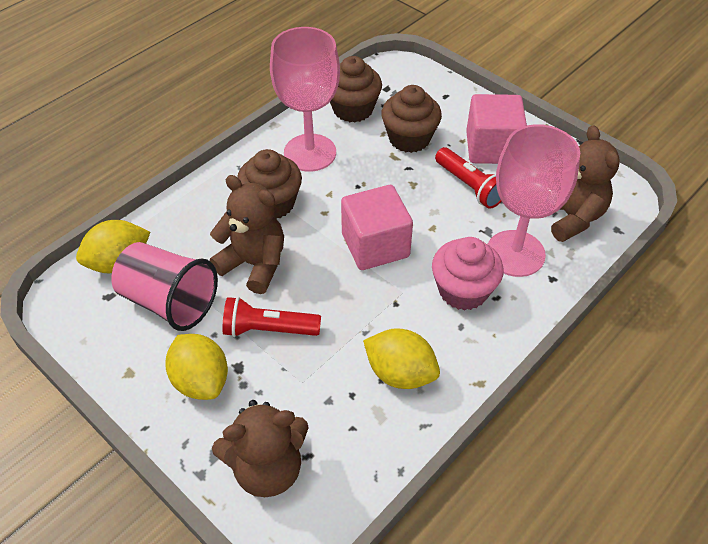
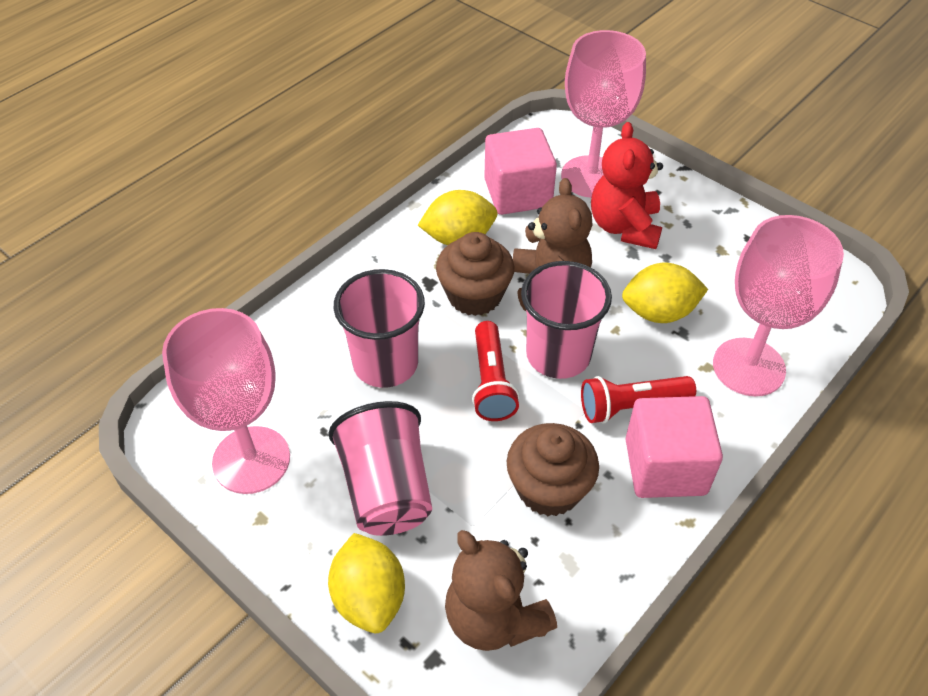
brown cupcake: [237,149,302,219] [330,56,382,122] [381,85,442,153] = 3 -> [436,232,514,316] [507,423,599,516] = 2
brown teddy bear: [210,175,284,294] [212,400,309,497] [551,125,620,242] = 3 -> [445,530,557,651] [513,178,593,311] = 2
pink cup: [111,242,218,331] = 1 -> [328,401,432,536] [334,269,425,388] [521,261,612,379] = 3
pink cupcake: [432,237,504,311] = 1 -> none = 0
pink goblet: [270,27,340,172] [488,124,580,277] = 2 -> [162,308,290,494] [561,30,646,198] [713,215,844,396] = 3
red teddy bear: none = 0 -> [591,122,663,249] = 1

